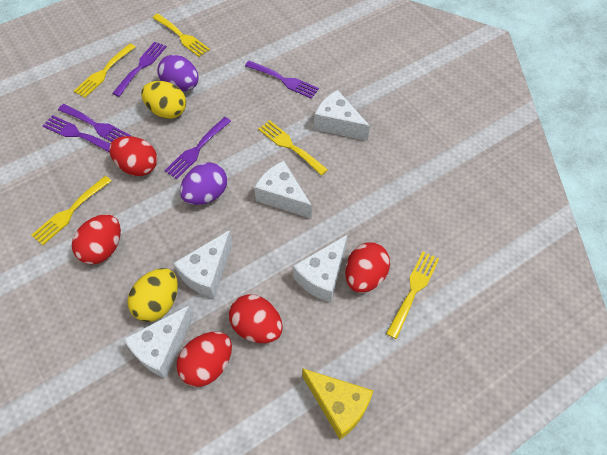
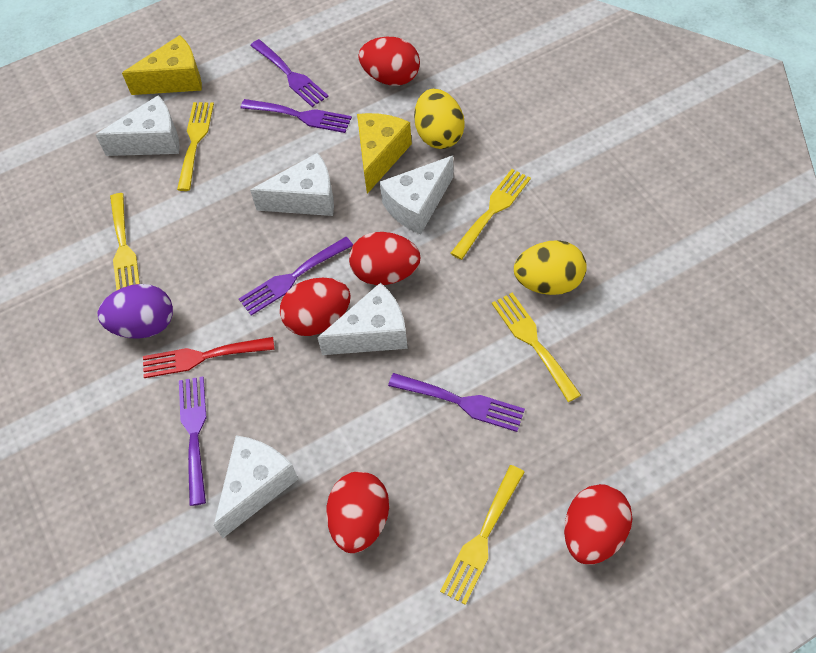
purple egg: [157,55,199,91] [180,162,227,205] = 2 -> [98,284,173,339] = 1
red fork: none = 0 -> [143,337,275,378] = 1
yellow cheese: [302,368,374,440] = 1 -> [122,35,202,95] [357,113,412,194] = 2

